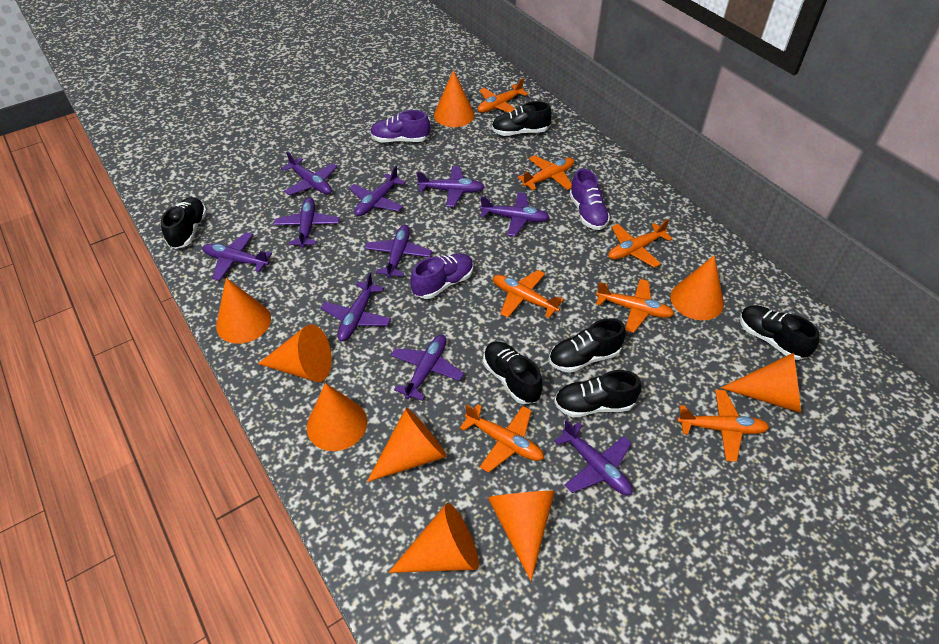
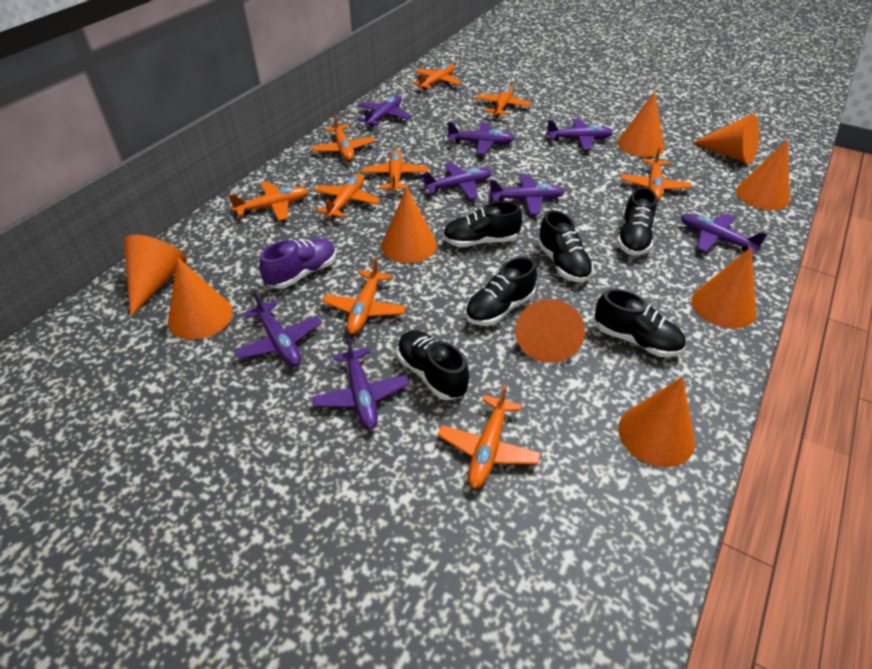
orange plane: [460,404,544,473] [478,78,528,113] [493,270,564,318] [518,155,575,190] [596,279,674,333] [608,219,673,268] [677,390,769,462] = 7 -> [228,181,308,221] [312,113,375,161] [314,174,380,218] [322,257,406,334] [362,149,429,192] [412,64,462,91] [437,384,541,489] [475,85,532,117] [621,147,691,201] = 9
purple plane: [202,232,272,281] [274,197,339,248] [281,151,337,195] [321,272,391,341] [349,166,406,216] [365,225,432,278] [391,335,464,401] [417,166,485,207] [480,192,550,236] [555,419,633,495] = 10 -> [234,292,321,366] [312,336,409,429] [357,95,411,127] [421,162,492,199] [447,122,515,155] [489,174,564,215] [546,118,613,150] [681,213,768,254] = 8
purple shoe: [370,110,430,143] [411,253,473,299] [569,169,610,230] = 3 -> [259,238,336,289] = 1

